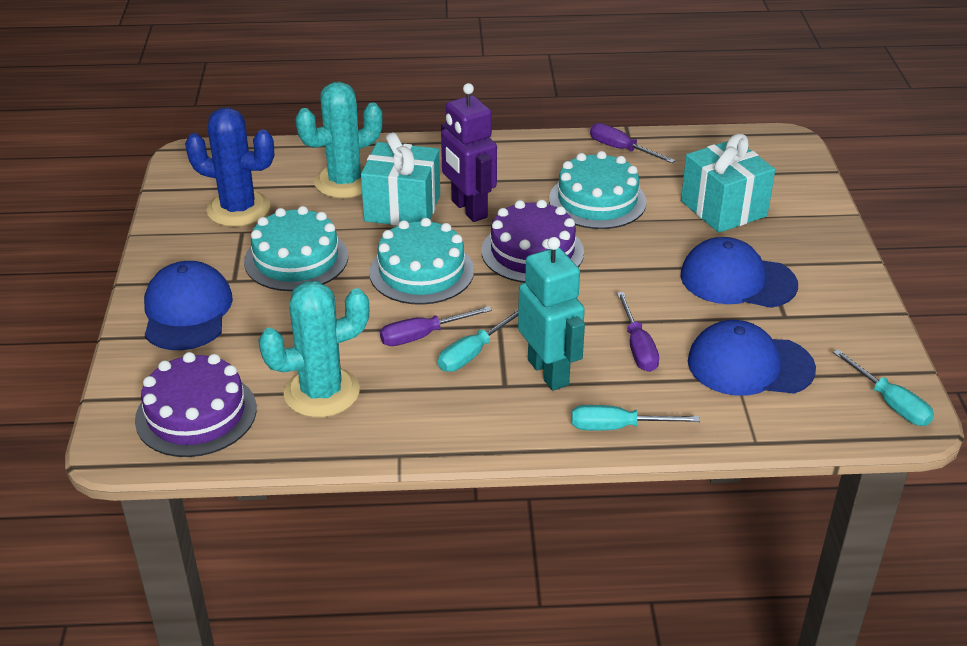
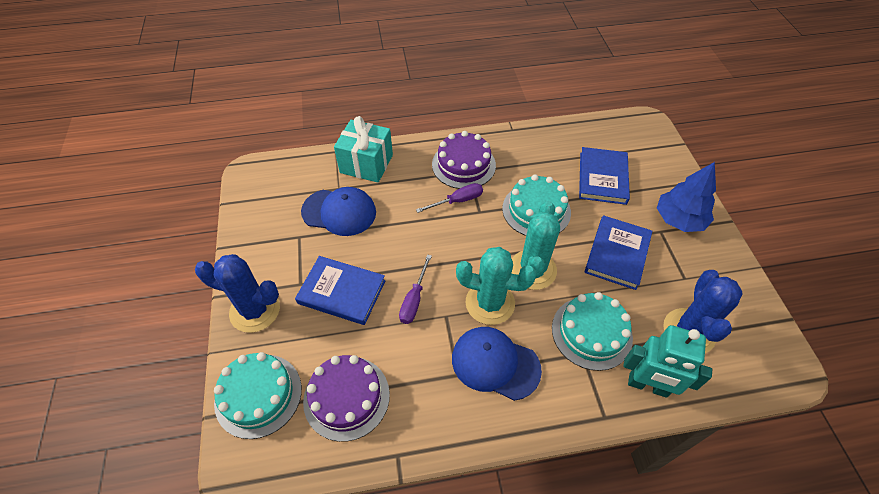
blue book: none = 0 -> [295,256,386,325] [579,147,630,205] [585,215,652,290] = 3
blue cactus: [185,107,274,227] = 1 -> [195,254,280,333] [663,270,743,353] = 2
blue cap: [144,261,233,350] [680,237,798,308] [688,320,816,396] = 3 -> [301,187,376,236] [452,327,542,401] = 2
blue tree: none = 0 -> [657,162,716,232] = 1
purple robot: [441,83,497,222] = 1 -> none = 0
purple screwdriver: [380,306,492,346] [590,123,676,163] [617,292,659,372] = 3 -> [399,254,432,324] [416,183,483,213] = 2
turquoise gift: [361,132,440,226] [681,133,775,233] = 2 -> [334,116,393,183] = 1
turquoise screwdriver: [438,310,518,372] [572,405,700,431] [833,349,934,426] = 3 -> none = 0

